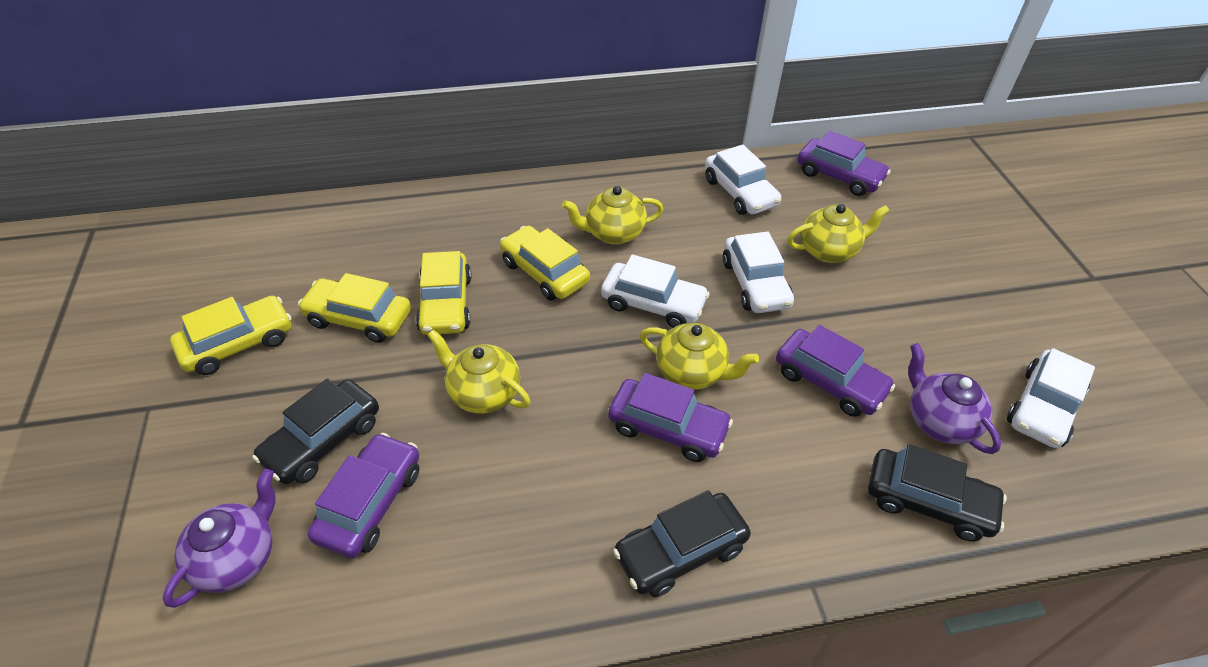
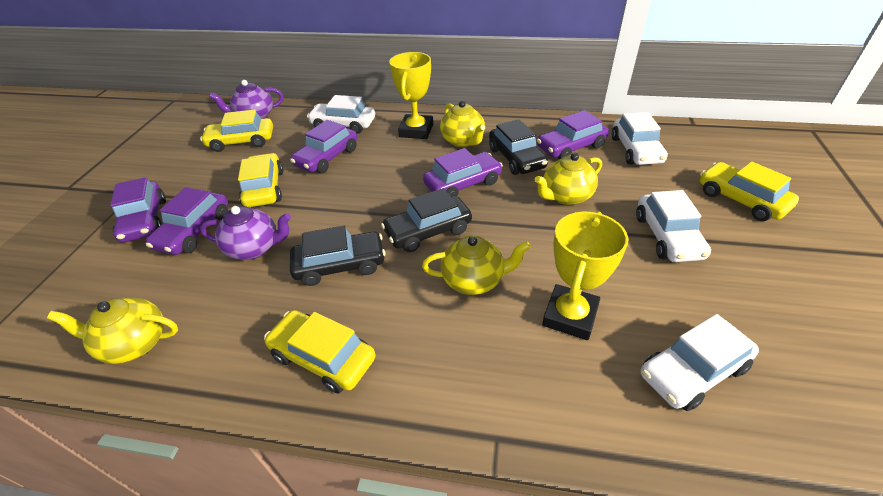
purple car: [308,433,419,558] [608,373,733,462] [776,325,895,417] [797,131,891,196] = 4 -> [110,177,166,243] [146,187,228,255] [290,120,357,173] [423,148,503,196] [537,110,609,159] = 5
yellow trophy: none = 0 -> [389,52,433,139] [542,211,628,340] = 2

